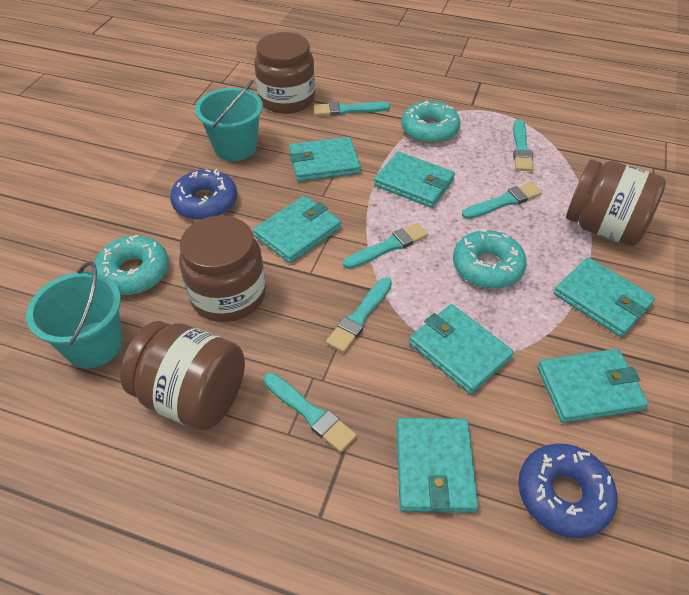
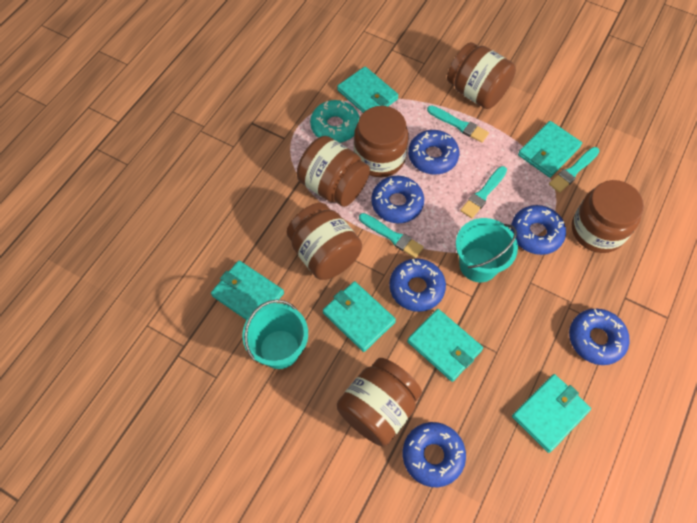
blue donut: [170,169,237,220] [518,443,618,538] = 2 -> [371,176,424,223] [389,258,446,312] [403,422,466,487] [408,130,459,175] [511,205,566,255] [569,309,630,365] = 6
brown jar: [120,321,245,430] [179,216,266,322] [254,32,315,114] [566,159,666,246] = 4 -> [287,203,362,280] [297,136,370,207] [337,358,422,446] [354,106,409,177] [447,42,516,109] [572,180,644,253] = 6
turquoise brush: [263,373,357,452] [314,102,390,116] [326,278,392,353] [343,223,428,269] [462,182,542,219] [513,119,534,171] = 6 -> [359,213,424,258] [427,105,489,143] [460,166,507,218] [549,147,600,193] = 4
turquoise donut: [94,235,169,295] [401,100,460,144] [453,229,527,289] = 3 -> [310,100,360,143] = 1
turquoise wallet: [253,196,341,263] [289,137,361,182] [374,152,455,208] [396,418,478,513] [409,304,514,394] [537,349,648,423] [554,257,655,337] = 7 -> [211,260,284,320] [323,281,396,352] [337,66,399,113] [407,309,483,382] [512,374,591,453] [518,121,582,178] = 6

